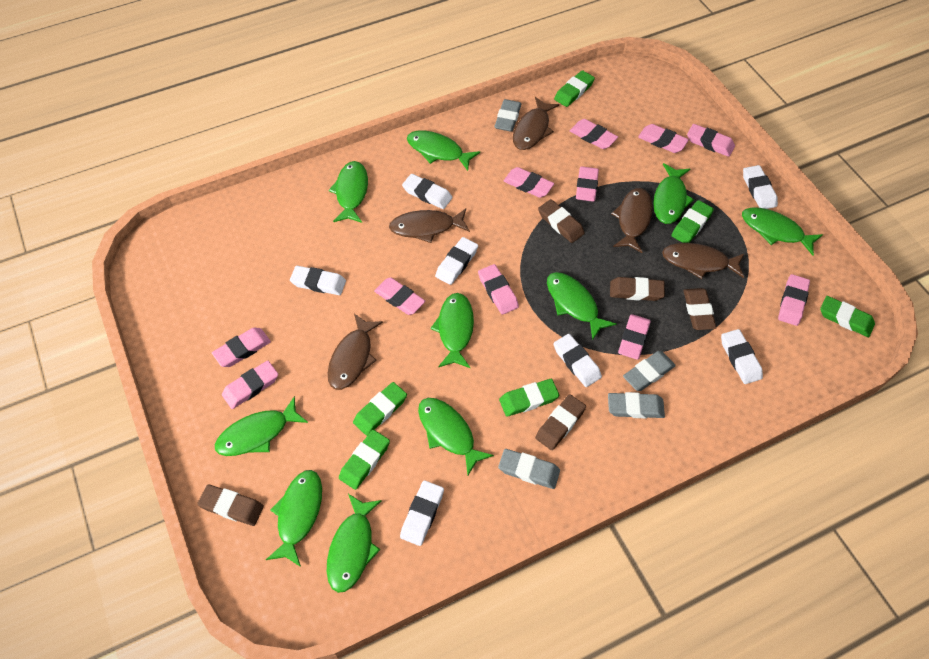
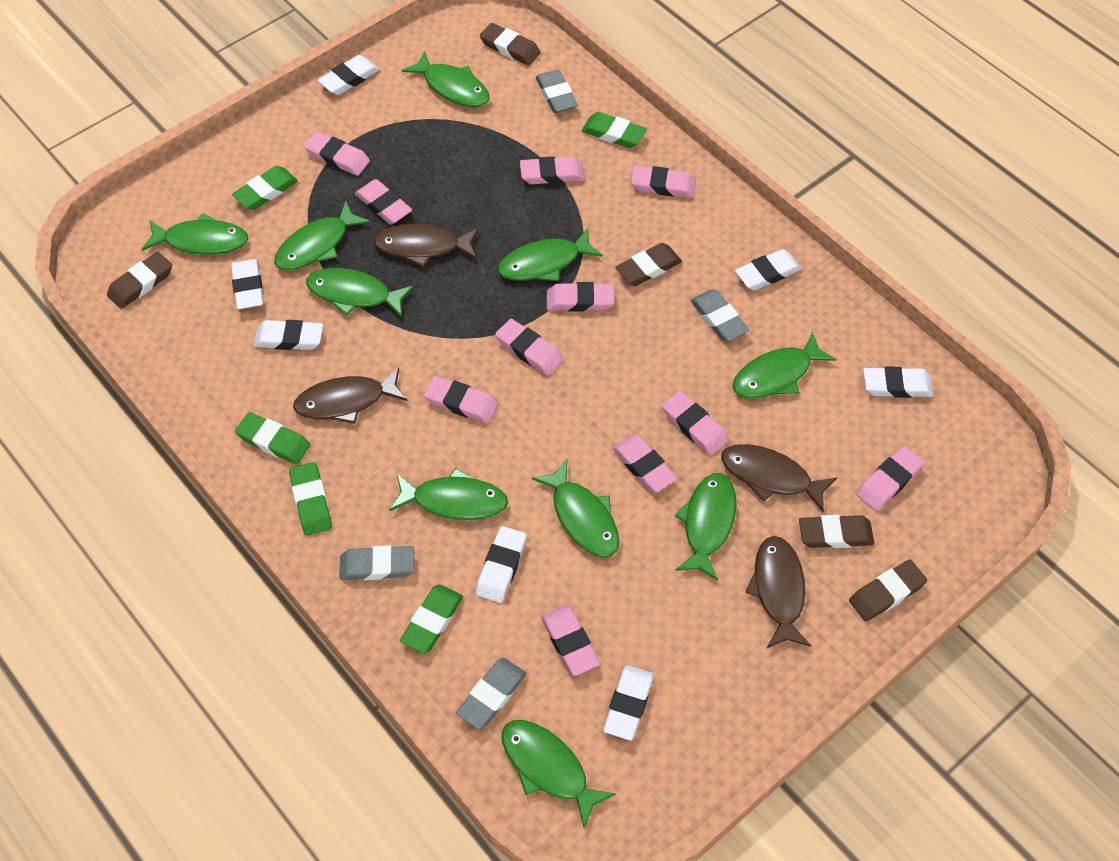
brown fish: [328,314,383,390] [389,209,470,243] [513,97,559,150] [611,188,653,253] [662,243,745,279] = 5 -> [293,368,408,424] [373,223,479,267] [721,444,837,512] [745,536,811,649] = 4
green eraser: [339,430,390,490] [353,382,407,436] [499,379,559,417] [554,70,595,107] [671,200,714,243] [820,296,875,337] = 6 -> [232,166,298,210] [235,412,310,465] [289,462,332,536] [400,584,463,653] [582,112,647,148] = 5

